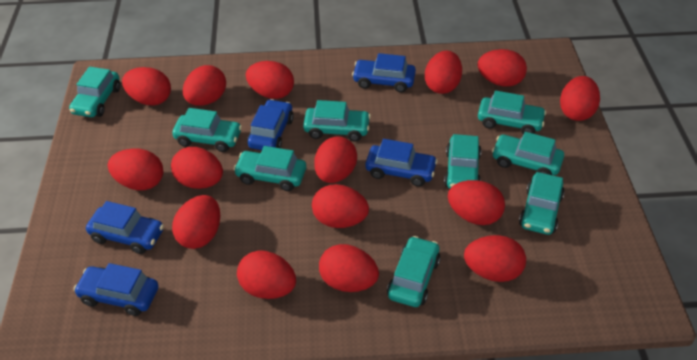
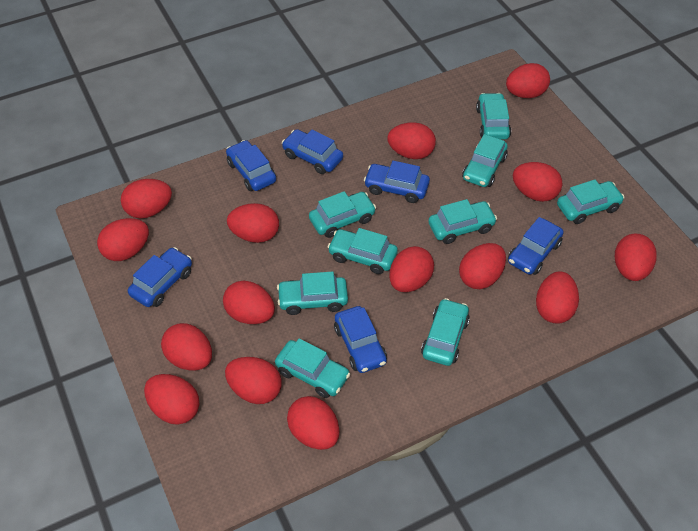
blue car: [73,263,159,316] [86,201,164,254] [247,99,294,150] [352,53,416,93] [365,139,438,187] = 5 -> [128,247,192,307] [226,140,276,191] [282,129,343,174] [334,306,387,373] [364,161,430,203] [508,217,564,275] = 6

